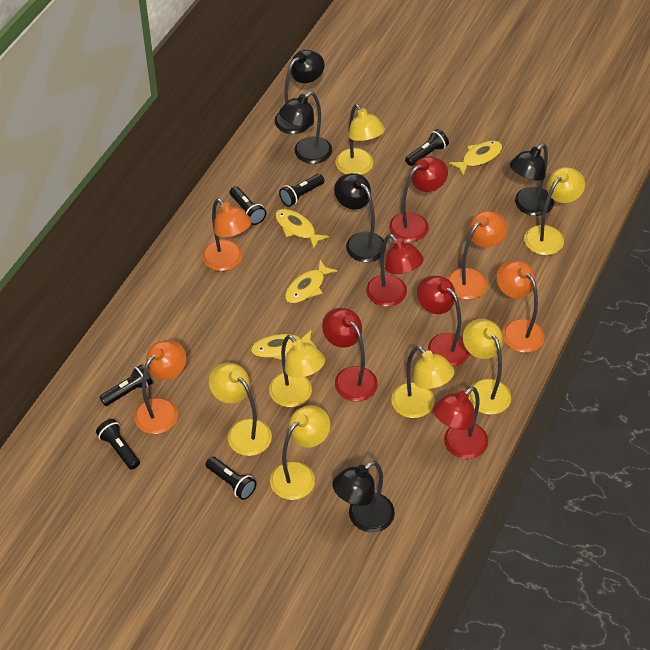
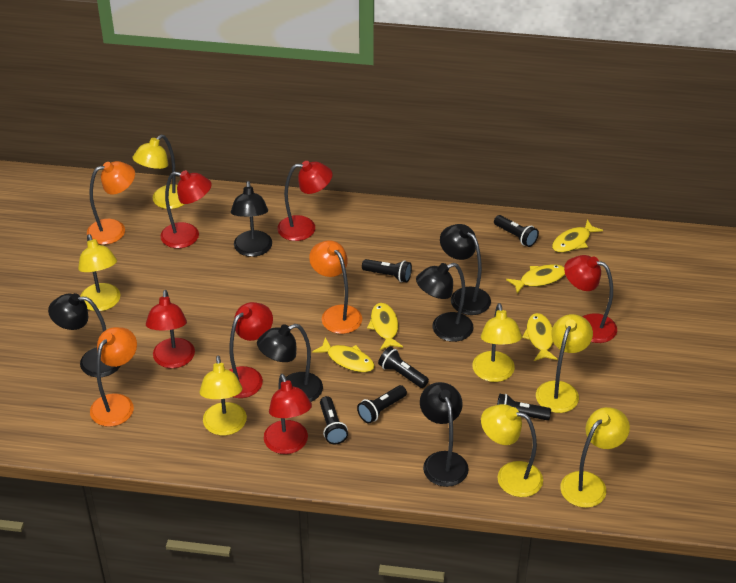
black lamp: [275,50,324,134] [279,91,332,164] [332,461,395,533] [334,173,386,262] [510,143,554,216] = 5 -> [48,293,120,377] [231,181,272,257] [257,324,323,402] [416,263,473,342] [420,382,469,487] [440,224,491,315] = 6
orange lamp: [134,340,186,434] [202,198,252,271] [447,211,507,300] [497,260,545,353] = 4 -> [87,161,135,245] [90,327,137,427] [309,240,362,334] = 3
red lamp: [322,308,378,401] [366,234,424,307] [389,156,448,242] [417,276,470,367] [433,387,488,459] = 5 -> [146,290,195,368] [160,170,212,248] [229,302,273,398] [264,374,312,454] [277,161,332,241] [564,255,617,343] = 6
yellow fish: [251,330,317,360] [275,209,329,249] [285,260,337,303] [449,141,502,175] = 4 -> [312,338,375,373] [367,303,403,350] [506,264,565,294] [522,313,558,361] [552,220,603,253] = 5

